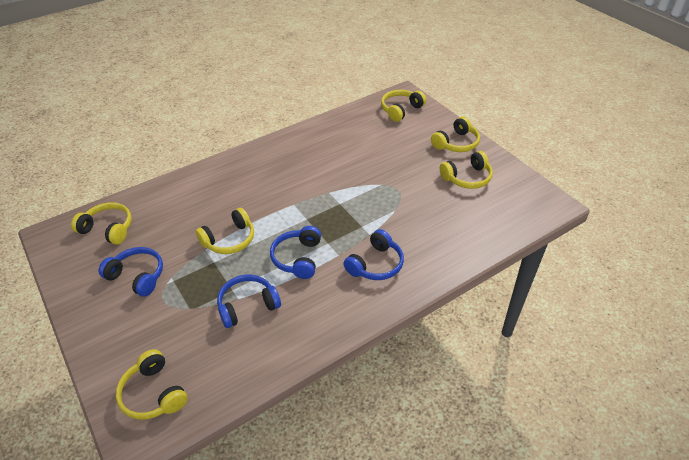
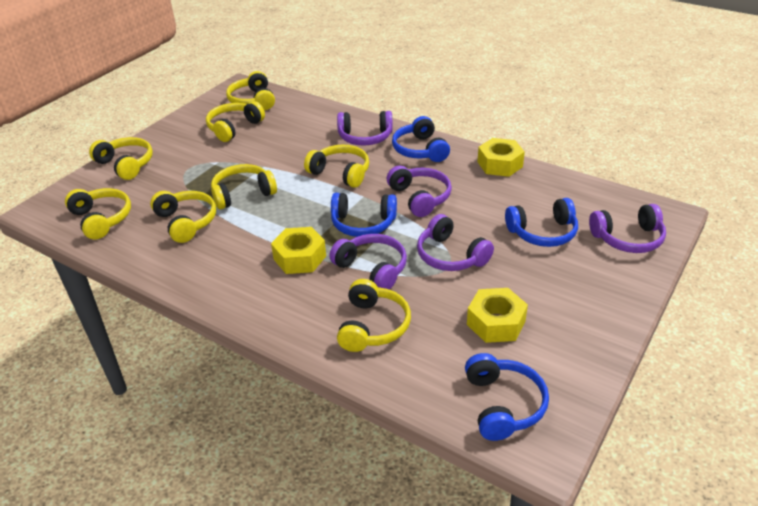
purple headphones: none = 0 -> [329,234,407,290] [337,111,393,145] [387,166,452,217] [417,214,494,271] [589,204,666,253] = 5
yellow headphones: [71,202,132,245] [116,349,188,419] [195,208,254,254] [381,90,426,122] [431,117,480,152] [440,151,493,189] = 6 -> [65,188,131,240] [89,137,153,180] [150,191,216,243] [206,101,265,142] [211,164,277,210] [226,71,275,110] [304,144,369,188] [337,279,411,352] = 8
yellow nut: none = 0 -> [271,227,326,274] [467,288,528,343] [478,138,525,177] = 3

